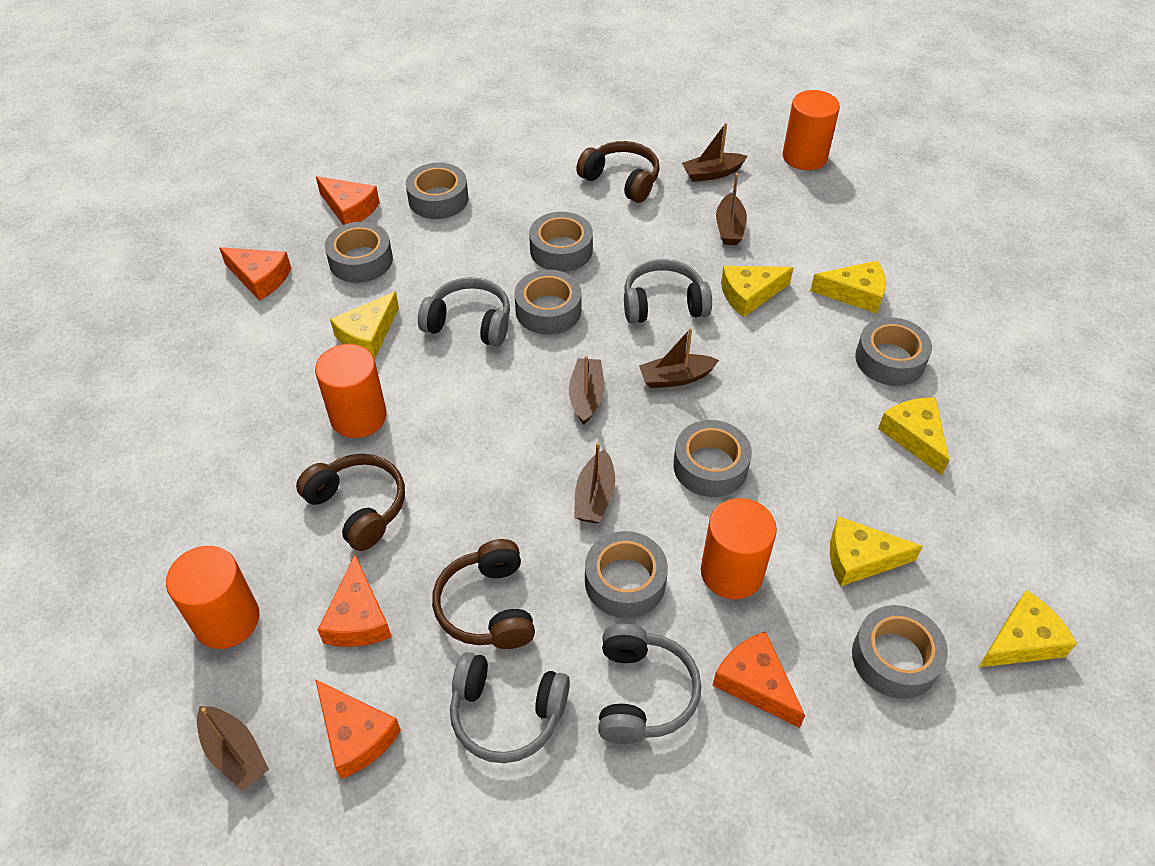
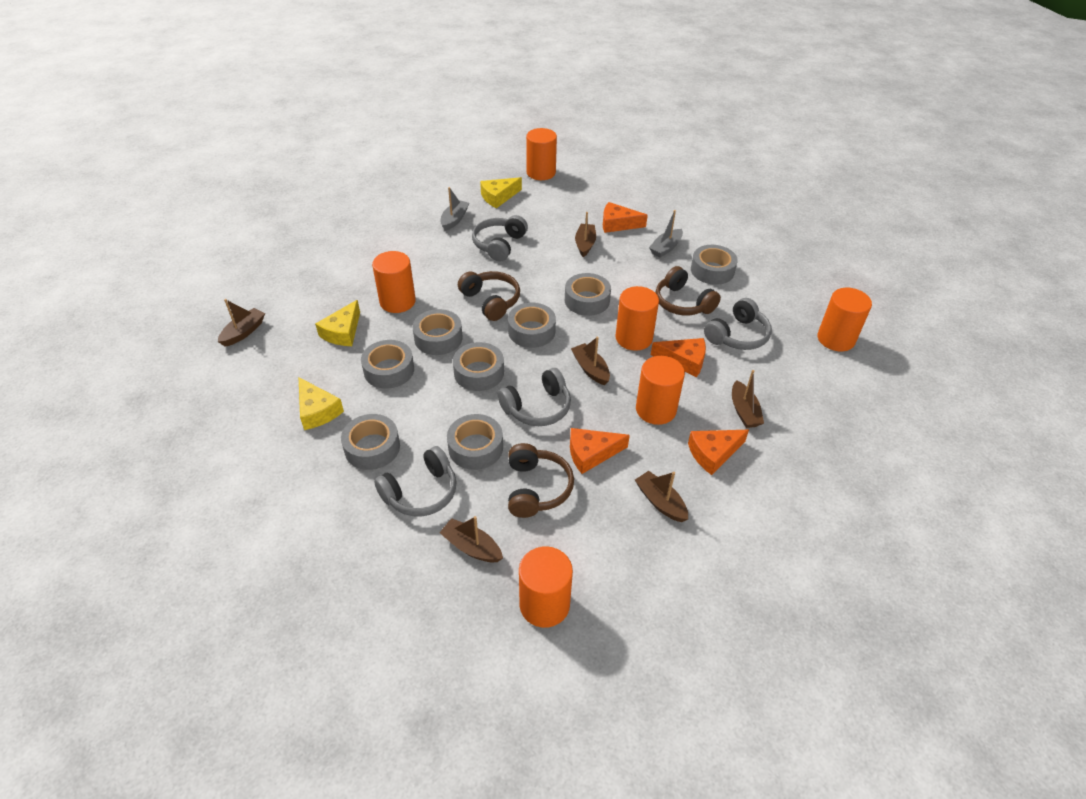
grey boat: none = 0 -> [440,187,469,231] [649,210,683,258] = 2
orange cheese: [219,247,291,301] [315,679,401,779] [316,176,380,225] [318,555,391,647] [712,631,805,728] = 5 -> [570,428,630,474] [603,202,648,233] [651,338,706,377] [688,430,749,475] = 4
orange cylinder: [166,546,259,649] [315,344,387,438] [701,498,777,599] [783,90,840,170] = 4 -> [372,251,416,313] [519,546,573,628] [526,128,557,180] [616,286,659,351] [636,356,685,425] [817,288,872,351] = 6
yellow cheese: [330,291,399,359] [721,266,794,317] [810,260,886,314] [830,516,923,587] [878,397,950,475] [978,590,1077,668] = 6 -> [299,377,344,430] [315,300,360,346] [480,177,522,208] = 3

